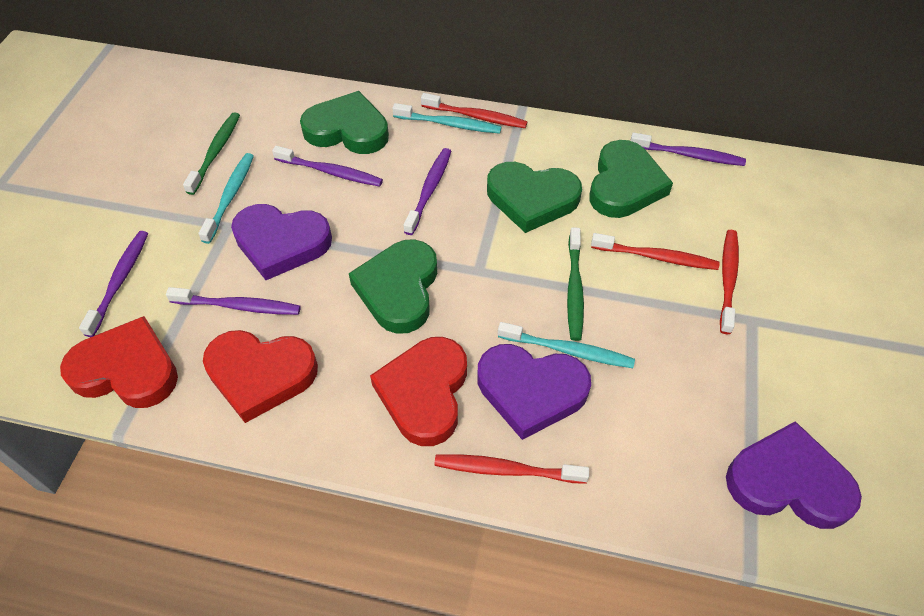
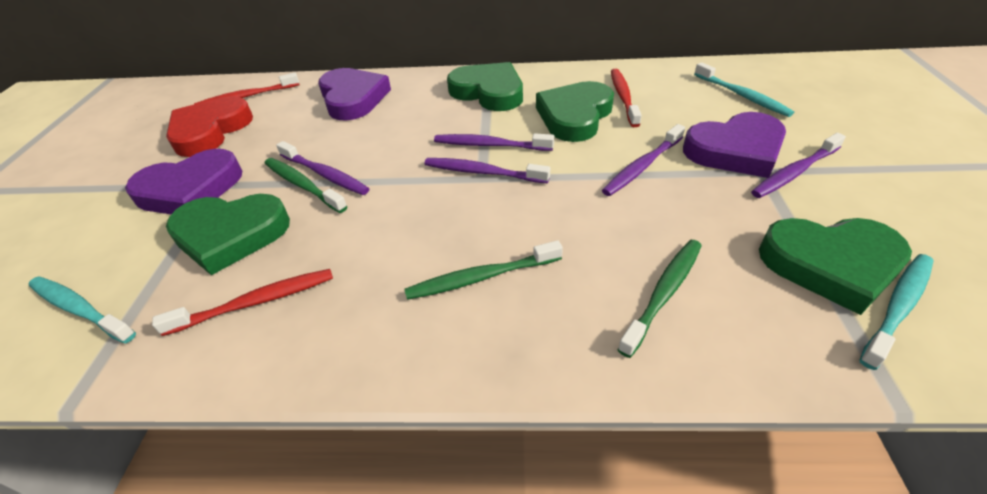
green toothbrush: [183,112,240,195] [567,227,584,341] = 2 -> [265,158,347,213] [405,240,563,300] [617,240,702,358] = 3
red heart: [60,316,178,408] [203,330,318,423] [370,337,467,446] = 3 -> [166,96,253,157] = 1
red toothbrush: [421,93,528,128] [434,454,589,484] [591,233,719,270] [720,230,739,334] = 4 -> [152,269,333,336] [194,73,300,104] [611,69,642,127] = 3

